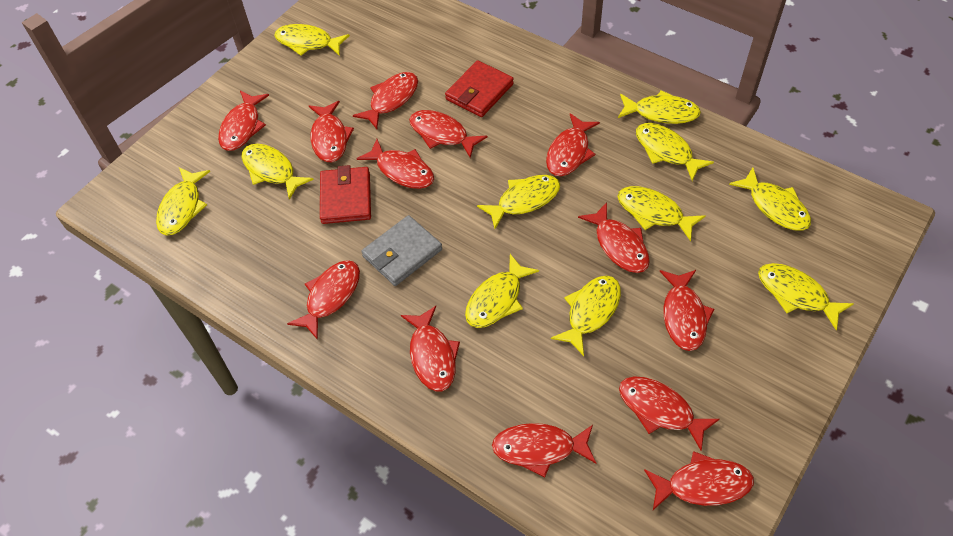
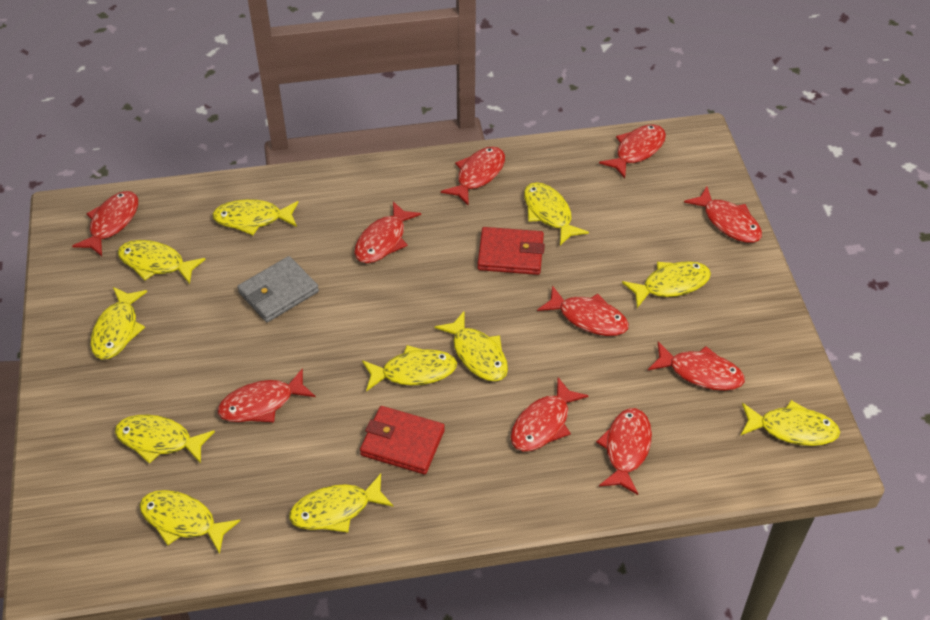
red fish: [218,91,269,151] [287,260,360,340] [309,101,354,162] [353,72,418,129] [356,139,434,189] [401,306,460,392] [409,110,488,158] [492,423,596,477] [546,113,600,176] [578,202,650,273] [619,376,720,451] [644,451,754,510] [660,270,714,351] = 13 -> [72,191,138,256] [218,368,316,422] [354,201,421,263] [441,146,505,205] [511,377,588,451] [537,285,629,336] [596,408,652,495] [599,124,666,178] [648,342,745,391] [684,186,762,243] = 10

